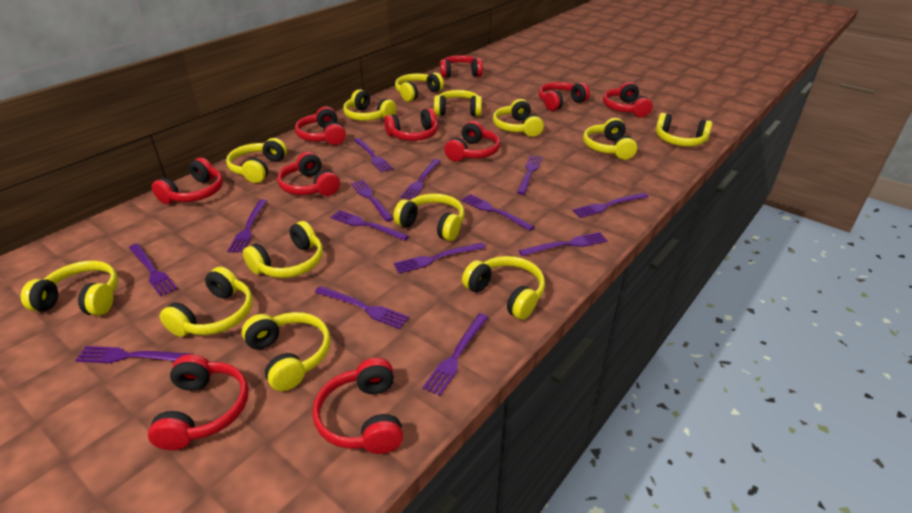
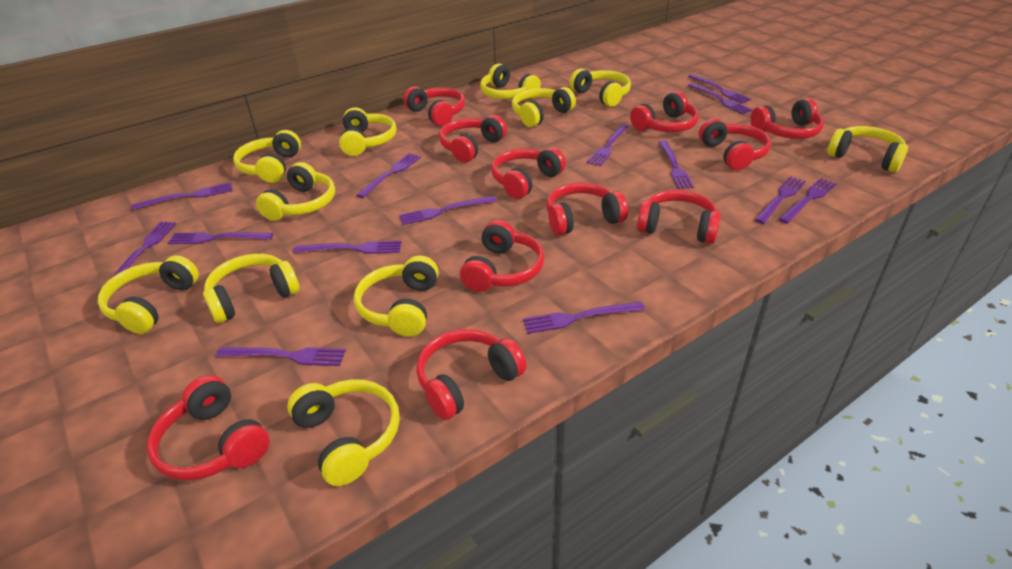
red headphones: [148,354,249,450] [152,158,223,204] [277,152,340,196] [295,107,346,145] [312,358,403,454] [384,108,438,141] [440,55,483,78] [444,121,500,162] [539,82,590,111] [603,82,653,117] = 10 -> [147,375,270,481] [403,86,465,126] [416,329,527,420] [439,115,507,163] [460,220,545,292] [491,147,566,199] [546,182,628,235] [630,91,699,132] [637,190,721,244] [699,118,771,170] [750,99,824,139] = 11
yellow headphones: [21,261,118,316] [159,267,253,337] [226,138,287,183] [242,312,330,391] [243,221,323,278] [343,89,397,121] [393,193,465,241] [395,72,444,102] [434,90,482,116] [462,256,545,320] [493,99,544,137] [583,118,637,160] [655,113,713,146] = 13 -> [98,255,199,334] [203,254,300,323] [233,130,301,183] [256,162,335,221] [287,379,400,486] [339,107,397,156] [354,256,439,337] [480,63,541,99] [512,87,576,127] [569,69,631,107] [828,126,908,172] = 11

